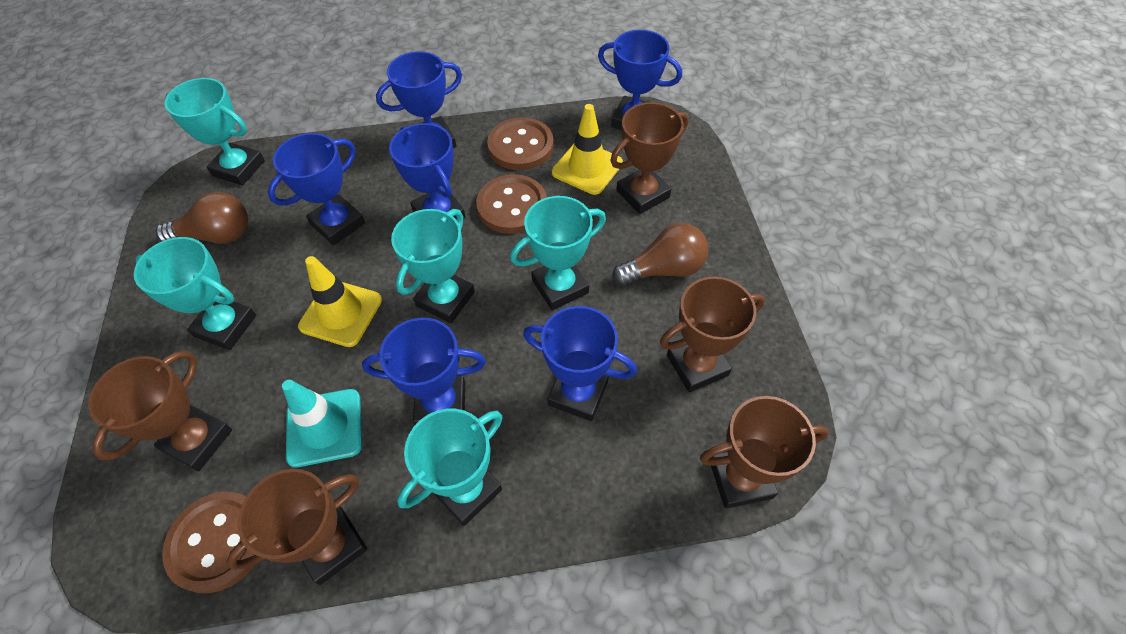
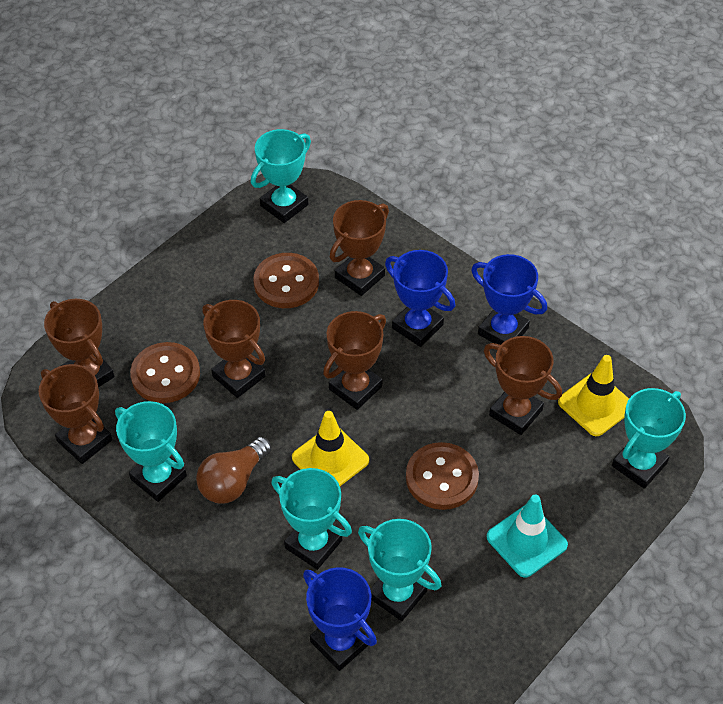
blue trophy: [267,133,365,245] [362,318,486,425] [376,51,462,148] [389,123,465,220] [523,306,637,421] [598,30,682,130] = 6 -> [303,567,377,671] [385,250,455,347] [471,254,547,345] = 3
brown light bulb: [156,192,248,244] [612,223,708,286] = 2 -> [196,437,271,504] = 1
brown trophy: [88,350,232,471] [226,469,367,585] [611,102,688,214] [660,277,765,392] [700,396,829,508] = 5 -> [38,364,112,464] [44,299,114,387] [203,300,265,398] [323,311,386,410] [330,200,389,296] [484,336,562,435] = 6

